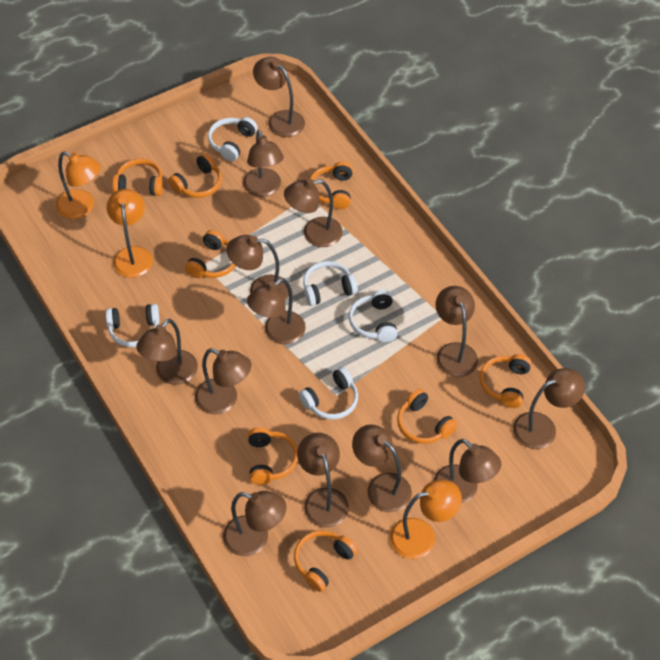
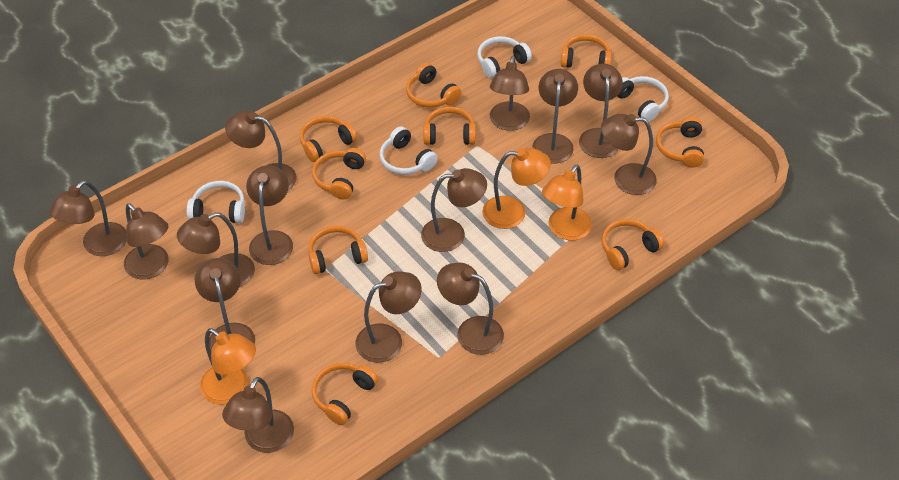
brown lamp: [136,319,198,385] [195,348,251,414] [223,491,287,556] [226,235,289,301] [243,130,284,197] [247,278,306,344] [253,57,305,137] [284,179,343,247] [297,433,349,528] [352,425,412,512] [434,439,501,503] [435,286,478,377] [513,368,585,449] = 13 -> [50,180,127,256] [124,203,169,280] [177,212,255,287] [195,258,255,351] [222,377,294,453] [225,111,297,191] [246,165,293,265] [355,271,422,363] [421,168,487,252] [437,263,504,355] [490,56,530,131] [532,69,578,163] [579,64,623,158] [601,114,657,195] = 14
orange headphones: [112,159,163,196] [168,153,222,198] [185,230,236,278] [248,427,298,485] [294,530,358,592] [310,161,353,209] [397,389,457,444] [479,354,532,408] = 8 -> [300,116,357,162] [308,226,368,274] [312,148,366,200] [312,363,378,425] [406,63,461,108] [423,106,476,145] [561,34,612,68] [602,219,664,270] [656,117,704,167] = 9
white headphones: [106,304,160,347] [208,117,257,161] [299,367,358,420] [303,261,358,306] [349,290,398,342] = 5 -> [187,181,245,223] [380,126,438,175] [477,36,532,78] [617,76,669,122] = 4

